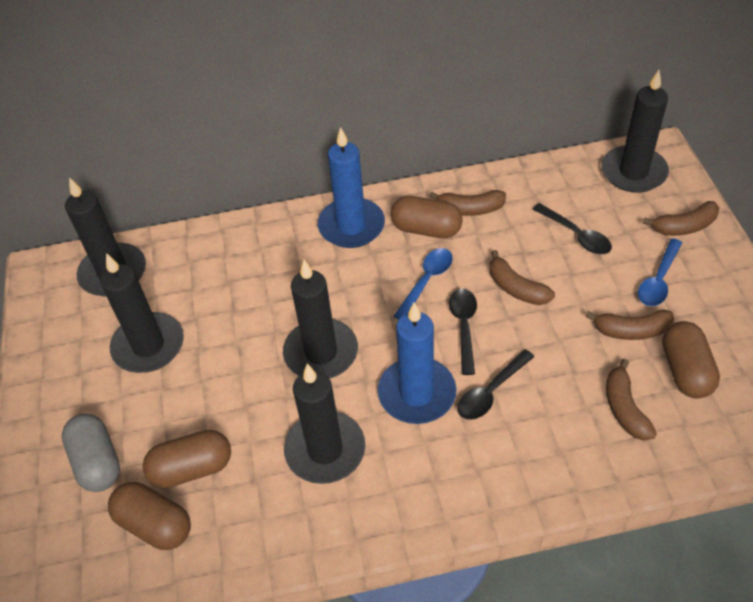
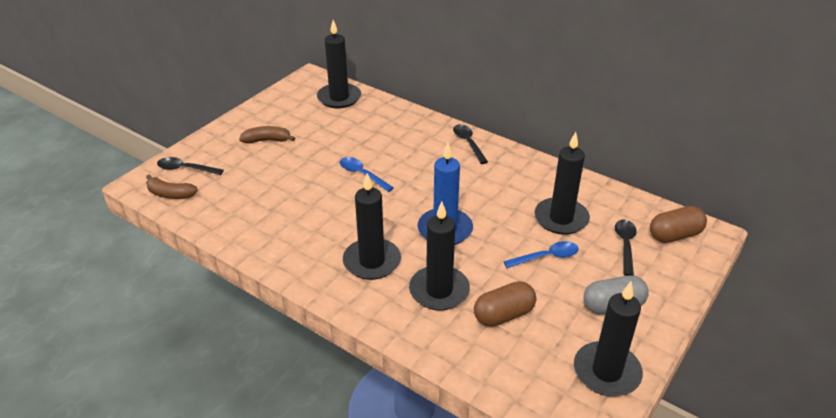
blue candle: [318,127,385,248] [378,302,456,424] = 2 -> [417,143,473,245] = 1
brown banana: [429,190,506,216] [490,250,555,305] [585,310,674,340] [606,359,657,440] [643,201,719,236] = 5 -> [146,175,198,199] [239,126,295,144] = 2
brown capsule: [108,482,191,550] [143,430,231,488] [390,196,463,238] [662,321,720,399] = 4 -> [474,281,536,327] [650,206,707,243] = 2

